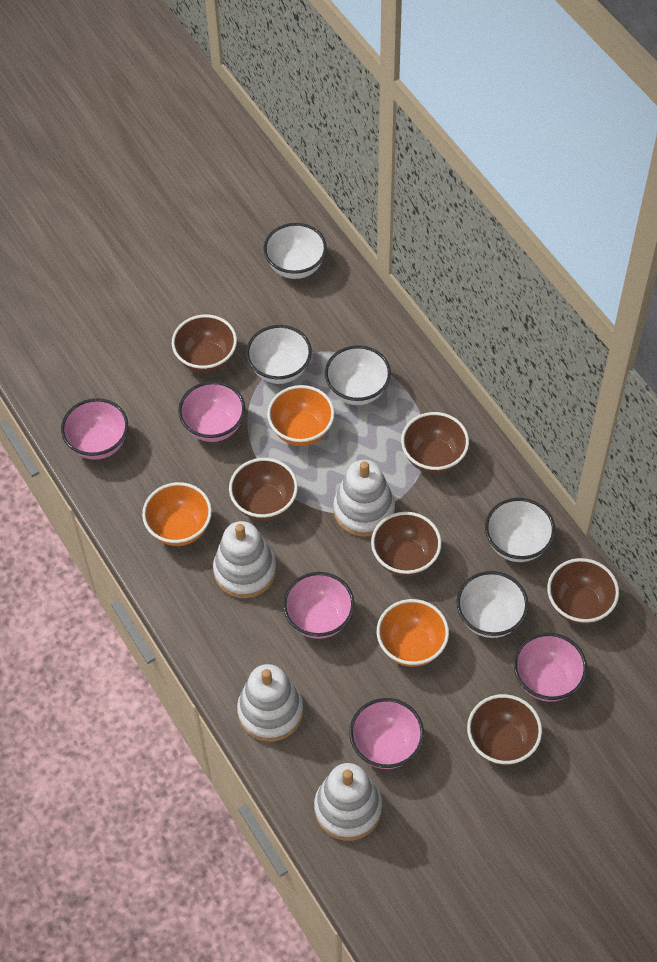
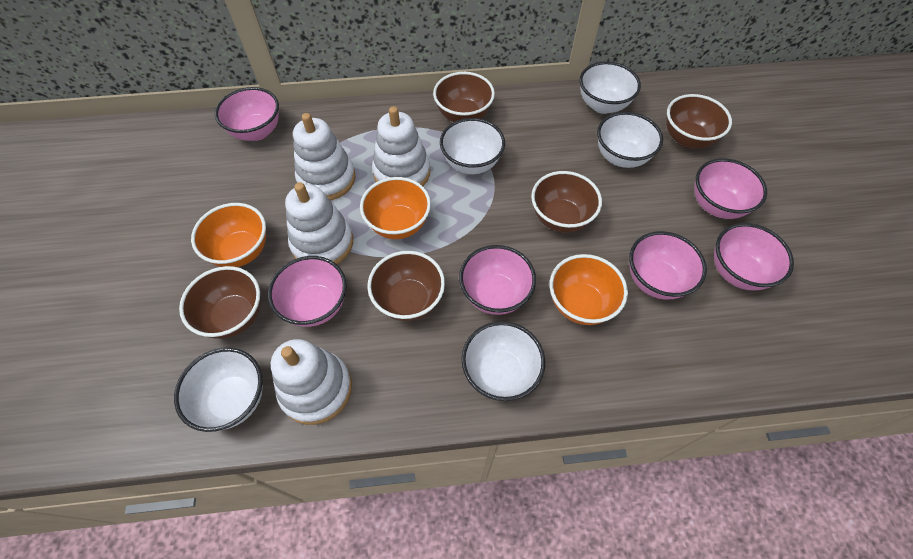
brown bowl: [172,315,237,373] [229,458,298,521] [371,512,442,577] [401,412,469,474] [467,694,542,765] [547,558,619,625] = 6 -> [179,266,261,339] [367,251,445,321] [433,72,495,122] [531,171,602,233] [666,94,732,148] = 5
pink bowl: [61,398,128,460] [178,381,245,442] [283,572,355,639] [349,698,424,769] [513,633,587,702] = 5 -> [215,87,279,141] [268,256,347,327] [459,245,536,315] [629,231,707,300] [694,158,767,219] [714,223,794,290] = 6

